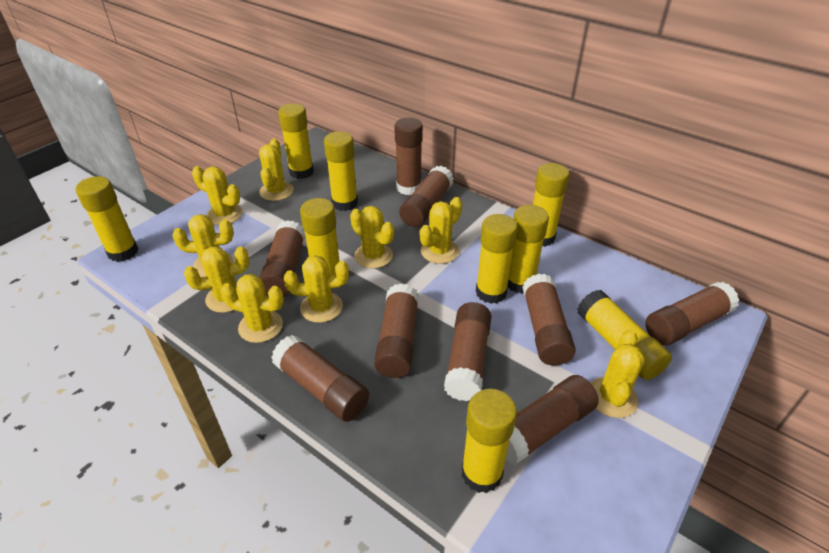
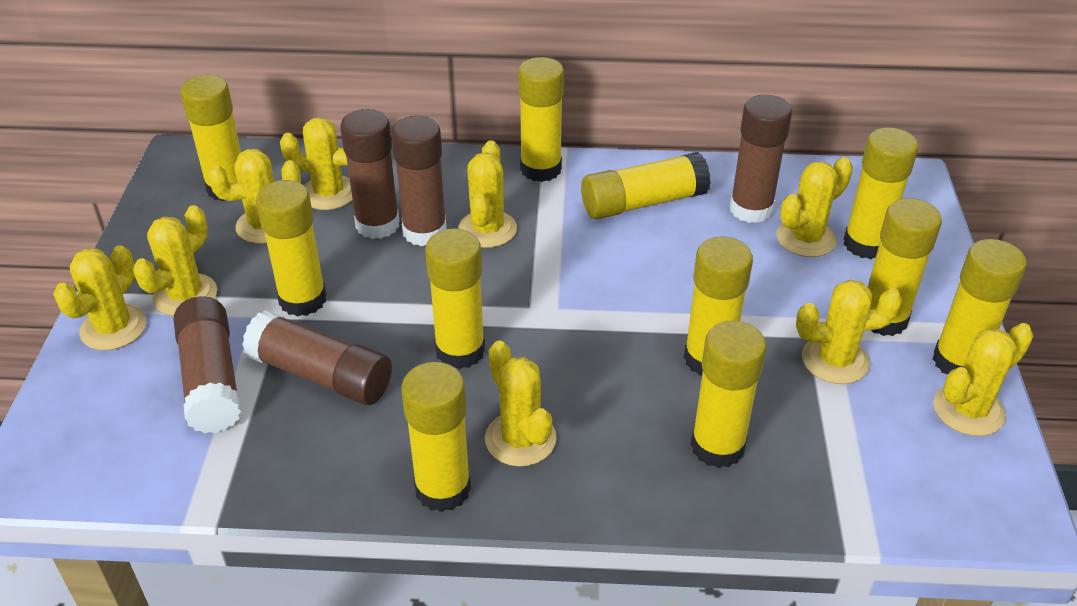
brown glue stick: [259,220,305,297] [271,335,369,422] [374,283,419,378] [394,118,423,195] [399,166,454,227] [444,302,492,401] [505,375,599,465] [522,274,576,366] [645,282,739,345] = 9 -> [174,296,241,434] [242,310,392,405] [340,109,400,239] [391,116,447,246] [730,95,792,223] = 5
yellow glue stick: [76,176,138,262] [278,103,314,179] [300,198,339,275] [324,131,358,211] [462,389,517,493] [476,214,518,304] [508,205,549,294] [533,163,570,247] [577,290,672,380] = 9 -> [180,75,241,201] [256,180,327,317] [401,362,471,512] [425,228,485,369] [518,57,564,182] [581,152,711,220] [684,236,753,376] [691,321,767,468] [844,127,919,259] [868,198,942,336] [933,239,1027,375] = 11

